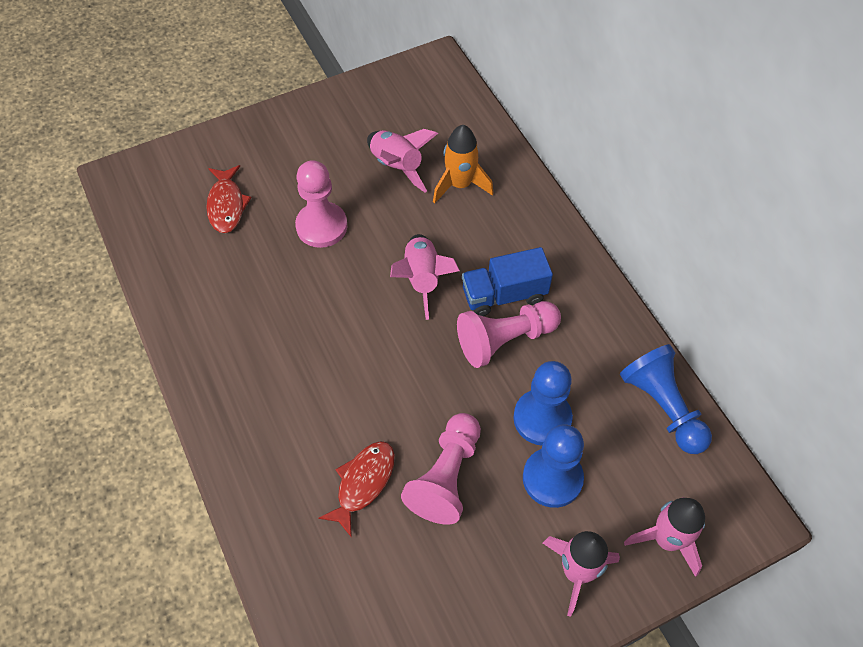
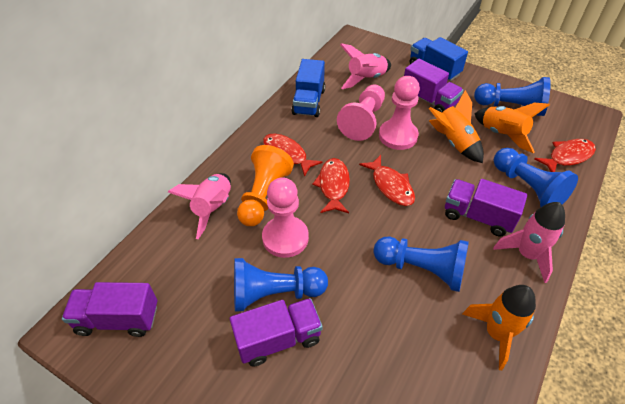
blue pawn: [513,361,573,446] [523,424,584,508] [620,344,712,454] = 3 -> [234,258,328,312] [373,236,469,292] [474,77,551,116] [494,148,578,207] = 4
blue truck: [462,247,553,316] = 1 -> [292,59,325,117] [410,37,468,81] = 2
orange pawn: none = 0 -> [237,145,294,226] = 1
orange rocket: [433,125,494,203] = 1 -> [429,90,484,163] [463,285,536,370] [475,103,550,153] = 3
pink rocket: [367,129,438,193] [390,234,460,320] [543,531,620,617] [624,497,705,577] = 4 -> [168,173,231,239] [340,43,391,89] [493,202,565,283] = 3
purple truck: none = 0 -> [62,282,157,337] [230,298,323,367] [404,59,463,112] [445,179,527,236] = 4
red fish: [206,165,252,233] [318,441,395,538] = 2 -> [263,134,322,177] [312,158,350,213] [359,155,415,206] [534,139,596,172] = 4

